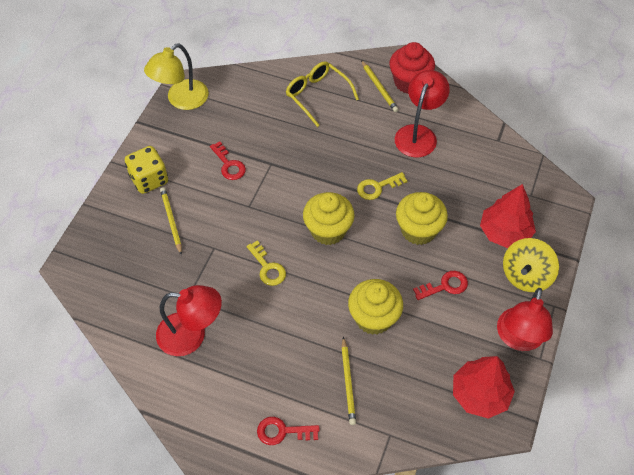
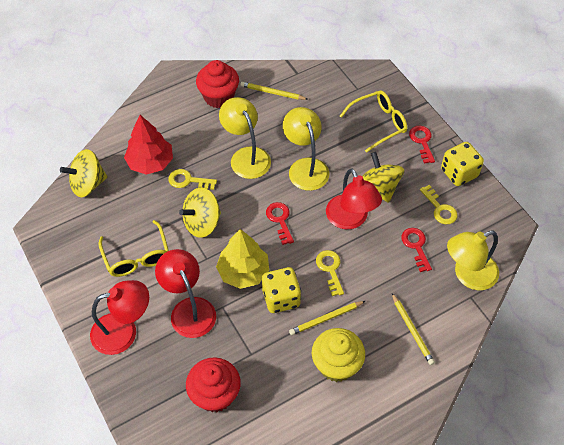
red cupcake: [389,42,435,94] = 1 -> [186,357,241,412] [196,60,239,108] = 2
red tree: [453,356,515,419] [480,184,536,248] = 2 -> [124,115,173,175] = 1
yellow cupcake: [303,192,355,245] [348,279,403,335] [396,192,448,245] = 3 -> [312,328,365,382] = 1
yellow dice: [125,146,168,194] = 1 -> [262,267,301,313] [441,142,484,186] = 2
yellow glasses: [286,61,359,127] = 1 -> [99,220,169,277] [340,90,407,153] = 2
yellow key: [247,240,286,286] [357,172,407,200] = 2 -> [168,169,217,190] [316,250,344,296] [420,185,458,225] = 3
yellow lamp: [144,43,209,110] = 1 -> [219,97,271,179] [283,107,329,191] [447,230,499,290] = 3
yellow spinning top: [503,238,559,292] = 1 -> [60,149,108,197] [179,188,221,238] [362,152,404,203] = 3
yellow tree: none = 0 -> [216,229,269,289] = 1

